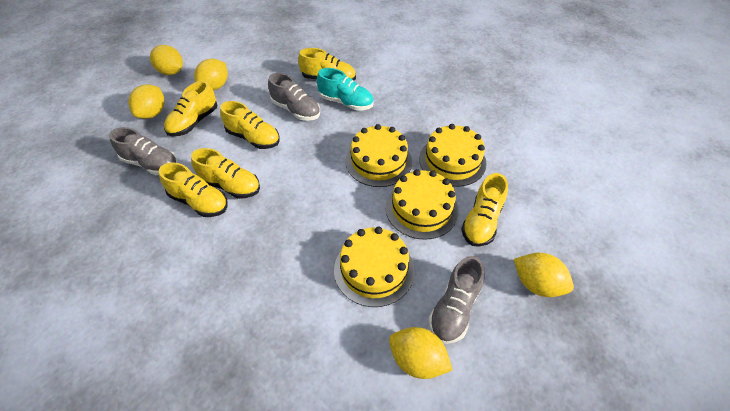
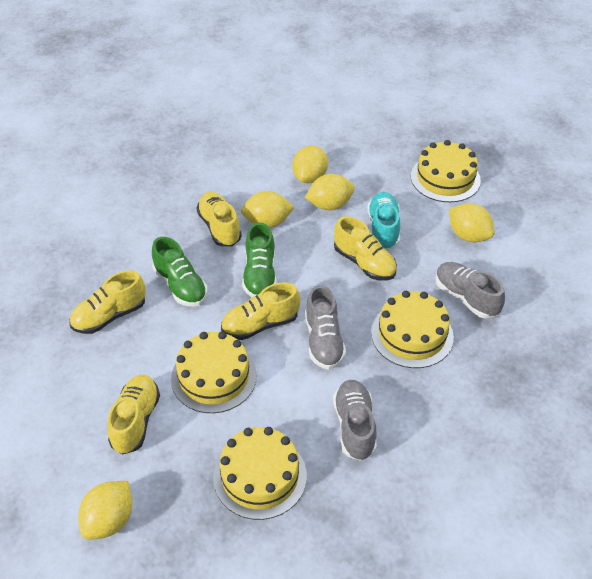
green shoe: none = 0 -> [152,237,208,307] [242,222,277,298] = 2
yellow shoe: [159,162,228,217] [164,81,217,136] [191,148,260,199] [220,101,280,149] [298,48,356,80] [461,173,508,247] = 6 -> [69,270,146,334] [107,375,160,455] [196,192,242,246] [221,282,300,340] [334,216,397,281] = 5

